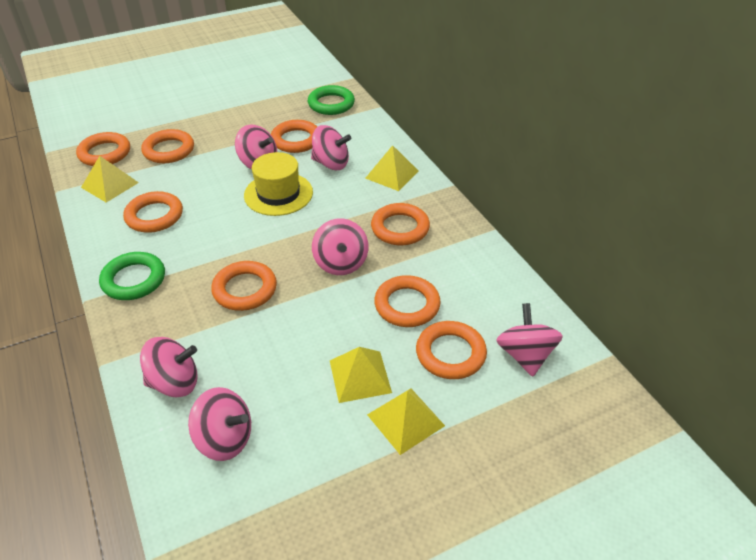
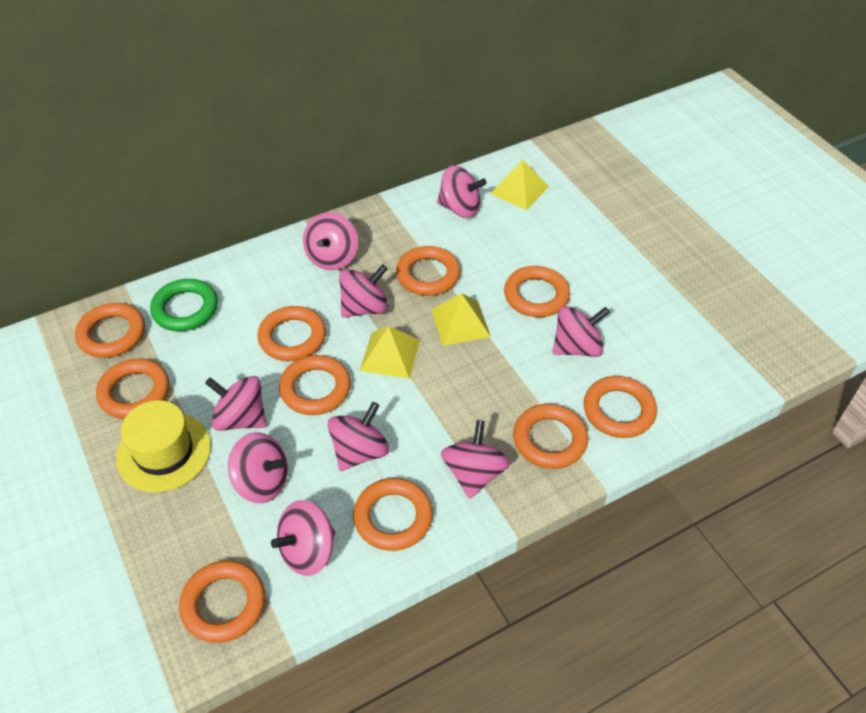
green ring: [99,252,165,300] [308,85,355,115] = 2 -> [150,279,218,331] = 1
orange ring: [76,132,130,166] [123,191,183,233] [141,129,194,163] [211,261,277,311] [271,120,317,153] [371,203,430,245] [374,275,441,327] [416,321,487,379] = 8 -> [75,303,145,358] [96,359,169,419] [179,560,265,643] [257,306,326,361] [279,355,351,415] [353,478,433,551] [396,246,460,296] [504,266,570,317] [513,404,588,469] [584,376,657,438] = 10
pink spinning top: [140,337,198,397] [188,387,251,461] [235,124,277,169] [311,125,351,170] [312,218,368,275] [496,303,563,377] = 6 -> [205,376,267,431] [228,432,288,503] [271,500,336,576] [303,212,358,270] [328,402,390,471] [339,264,388,318] [437,165,487,218] [441,420,511,499] [553,306,610,357] = 9
yellow pyramid: [81,156,139,203] [330,347,392,403] [365,145,418,191] [367,388,445,455] = 4 -> [360,326,420,379] [431,294,491,346] [490,160,549,210] = 3

